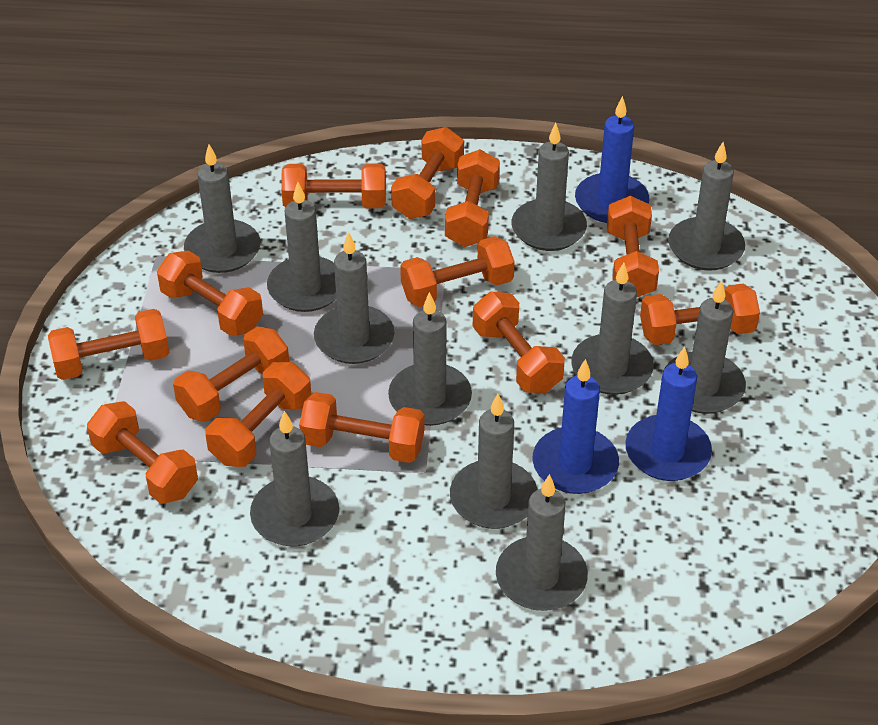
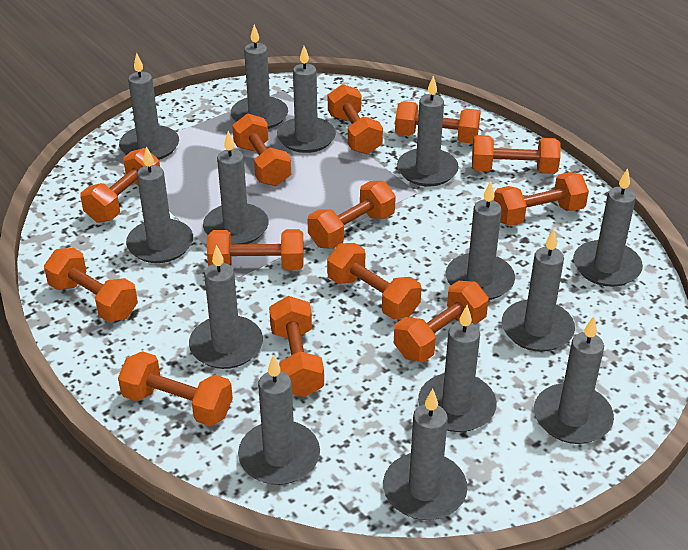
blue candle: [533,359,619,494] [575,96,649,223] [625,346,712,481] = 3 -> none = 0
grey candle: [184,144,260,273] [250,411,339,546] [267,182,336,312] [314,232,395,364] [388,292,472,426] [450,394,538,529] [496,474,588,611] [512,123,587,251] [571,262,654,395] [665,281,746,414] [668,142,745,271] = 11 -> [119,53,179,160] [126,146,193,263] [189,245,263,369] [203,131,269,244] [231,24,288,129] [238,355,320,485] [277,46,336,153] [383,389,467,520] [397,76,459,186] [418,305,497,432] [446,181,515,300] [502,229,575,352] [534,316,614,444] [573,168,643,287] = 14

